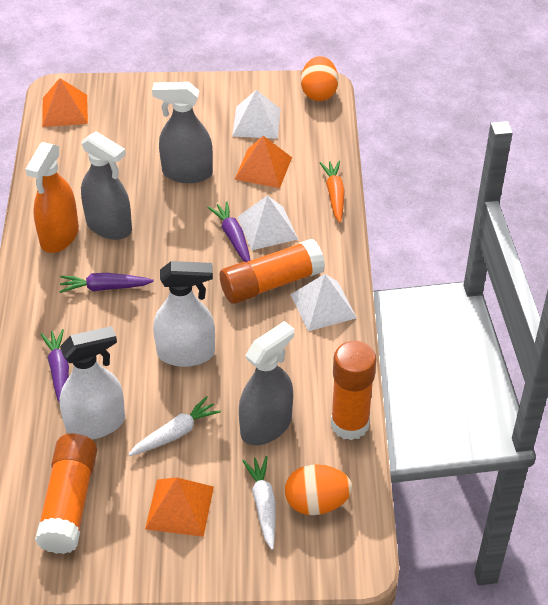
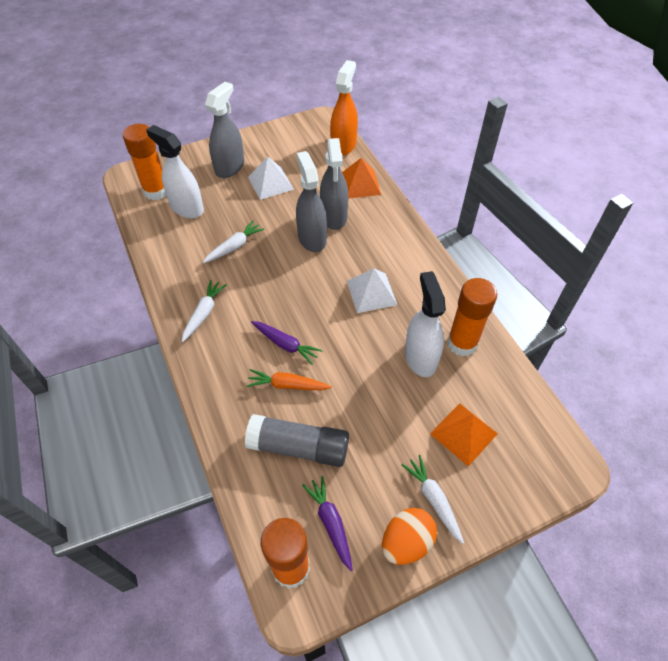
grey glue stick: none = 0 -> [245,414,349,467] = 1
orange egg: [285,464,352,515] [301,56,338,101] = 2 -> [382,508,437,565] = 1
orange pyramid: [42,78,88,127] [145,477,214,537] [234,136,292,188] = 3 -> [342,158,381,199] [430,403,498,466] = 2
purple carrot: [40,329,69,403] [59,273,154,293] [208,201,251,262] = 3 -> [251,321,323,365] [302,476,353,571] = 2
white carrot: [128,396,221,456] [242,456,275,550] = 2 -> [182,280,227,342] [203,220,264,263] [402,455,464,544] = 3
white pyramid: [232,90,281,139] [237,195,298,250] [290,274,357,331] = 3 -> [248,157,294,200] [347,268,397,313] = 2

